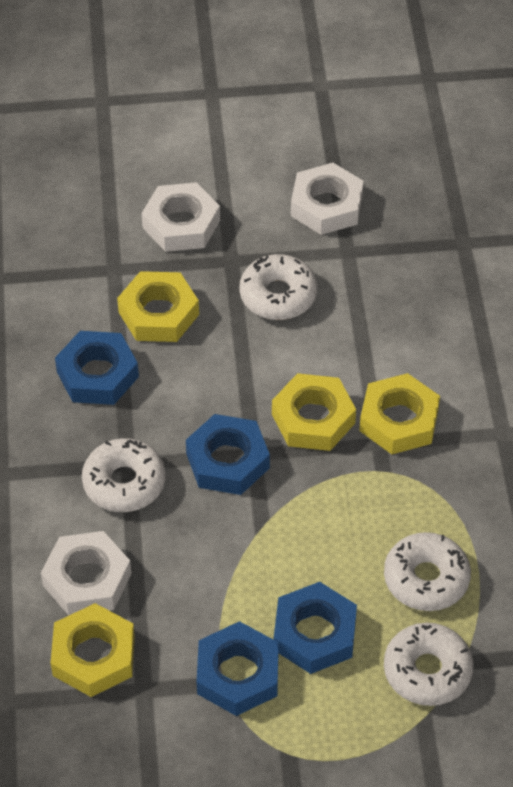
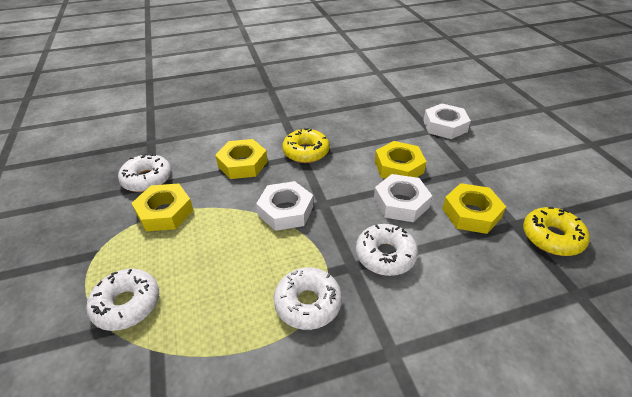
blue nut: [55,331,139,405] [186,414,270,495] [196,621,279,716] [274,582,357,674] = 4 -> none = 0
yellow donut: none = 0 -> [282,128,330,163] [523,207,590,256] = 2

